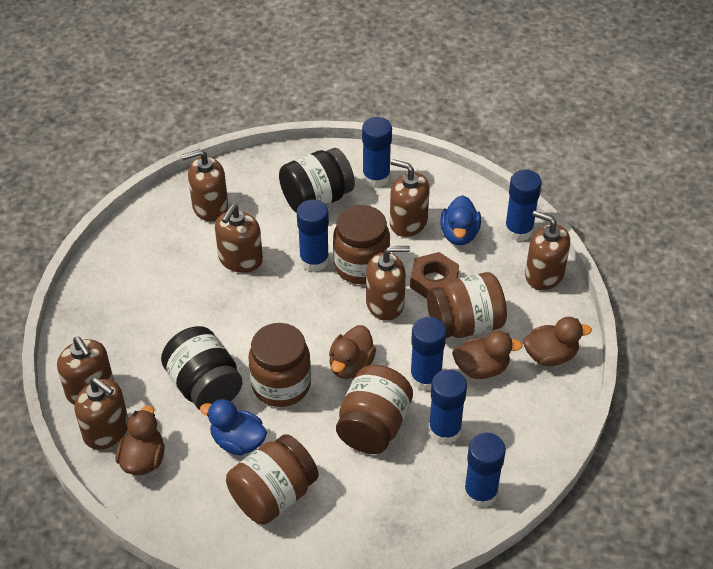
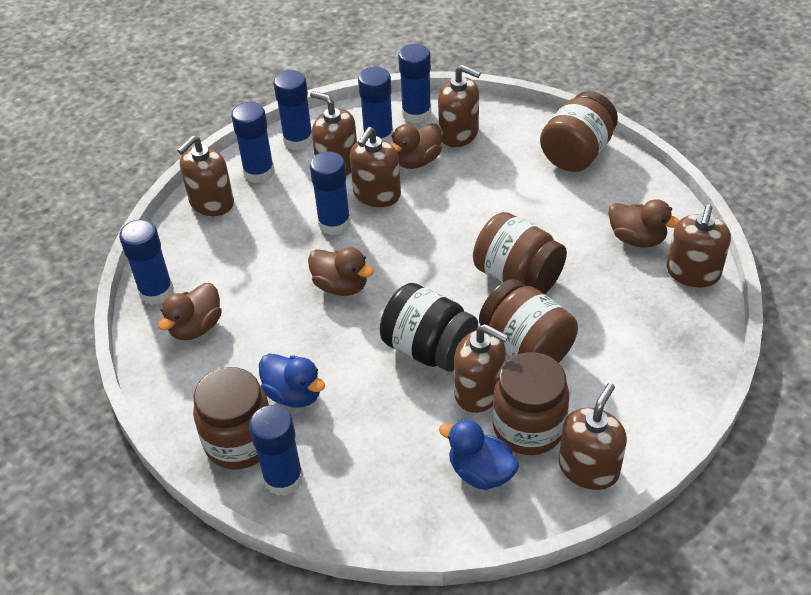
black jar: [161,326,242,410] [279,148,355,213] = 2 -> [380,283,478,372] = 1
blue glue stick: [297,200,329,272] [362,117,392,188] [410,317,446,391] [428,370,467,444] [464,432,506,508] [504,170,542,241] = 6 -> [119,220,174,305] [231,102,275,183] [249,405,303,496] [273,70,312,150] [310,151,351,235] [358,67,394,143] [398,44,431,123] = 7
brown nut: [410,252,459,299] = 1 -> none = 0

